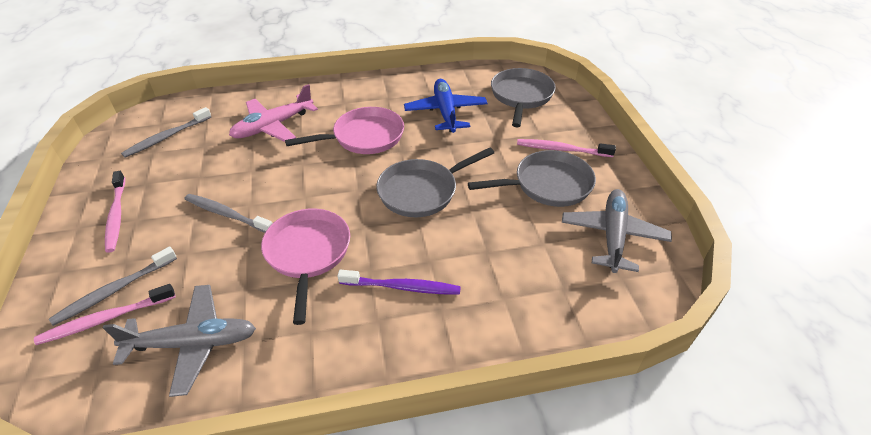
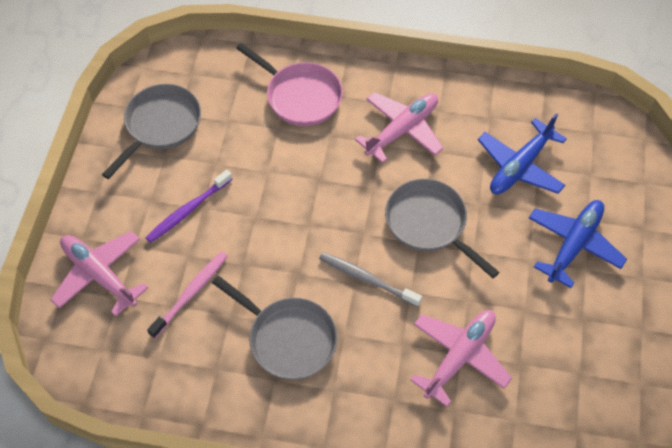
blue plane: [404,79,487,133] = 1 -> [478,113,567,195] [529,200,627,288] = 2
grey plane: [103,285,256,397] [562,189,672,273] = 2 -> none = 0
grey toothbrush: [49,247,177,326] [121,107,212,158] [184,194,273,233] = 3 -> [319,252,422,307] = 1
pink pan: [261,208,350,325] [285,107,404,154] = 2 -> [236,43,343,126] = 1
pink plane: [229,84,318,142] = 1 -> [50,231,148,316] [355,92,444,163] [411,310,512,407] = 3
pink toothbrush: [34,284,175,345] [105,171,125,253] [517,139,616,157] = 3 -> [147,251,228,338] = 1

